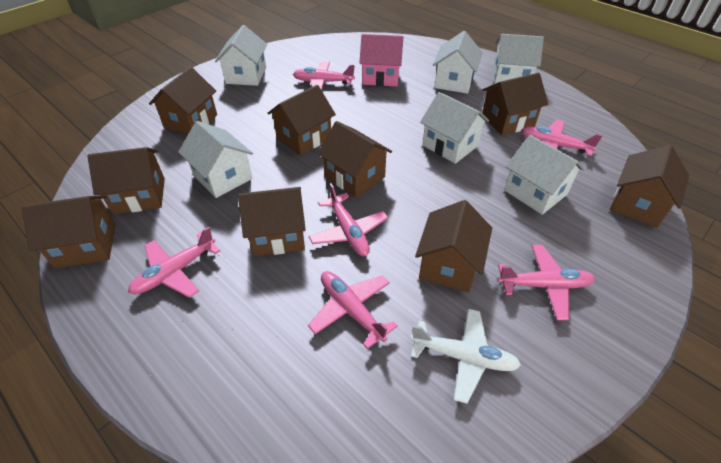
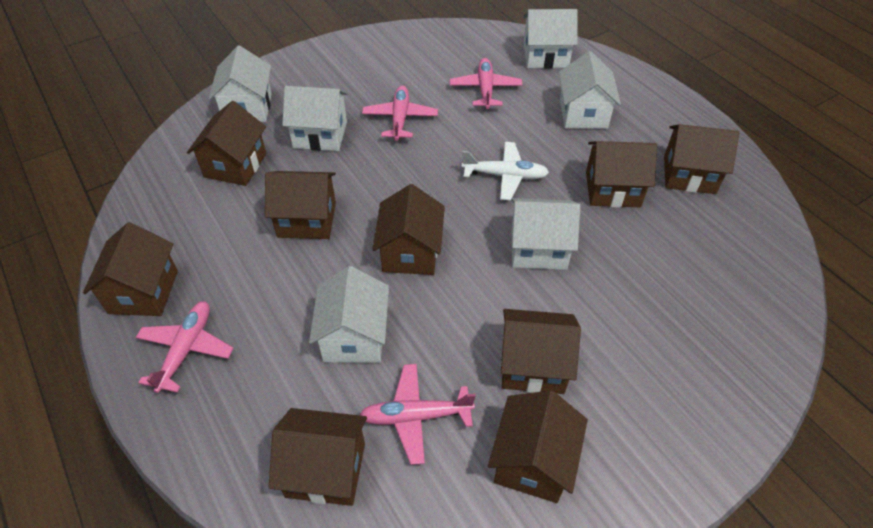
pink house: [359,34,403,86] = 1 -> none = 0
pink plane: [128,227,220,298] [293,61,355,90] [308,271,398,349] [309,183,388,256] [497,245,595,320] [521,120,603,156] = 6 -> [136,302,234,393] [360,364,476,465] [362,85,438,141] [450,58,522,109] = 4

